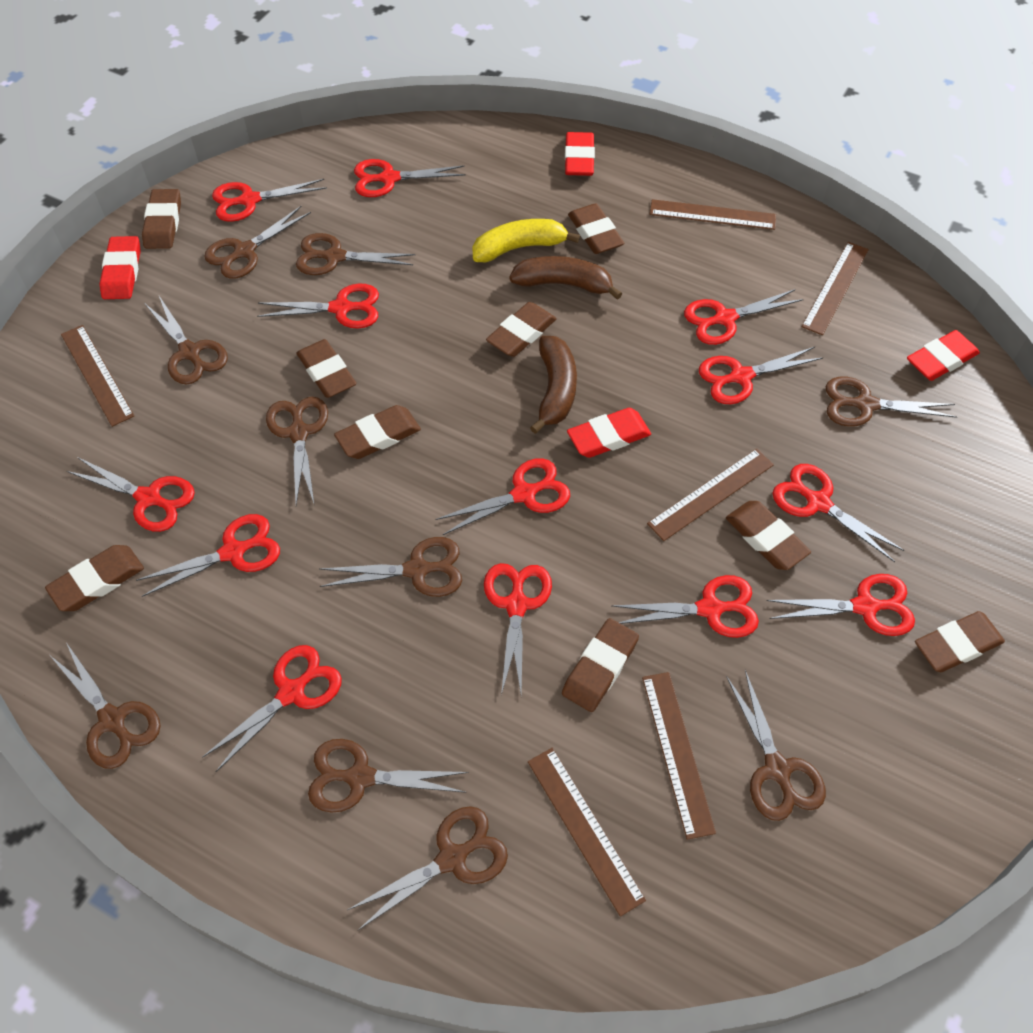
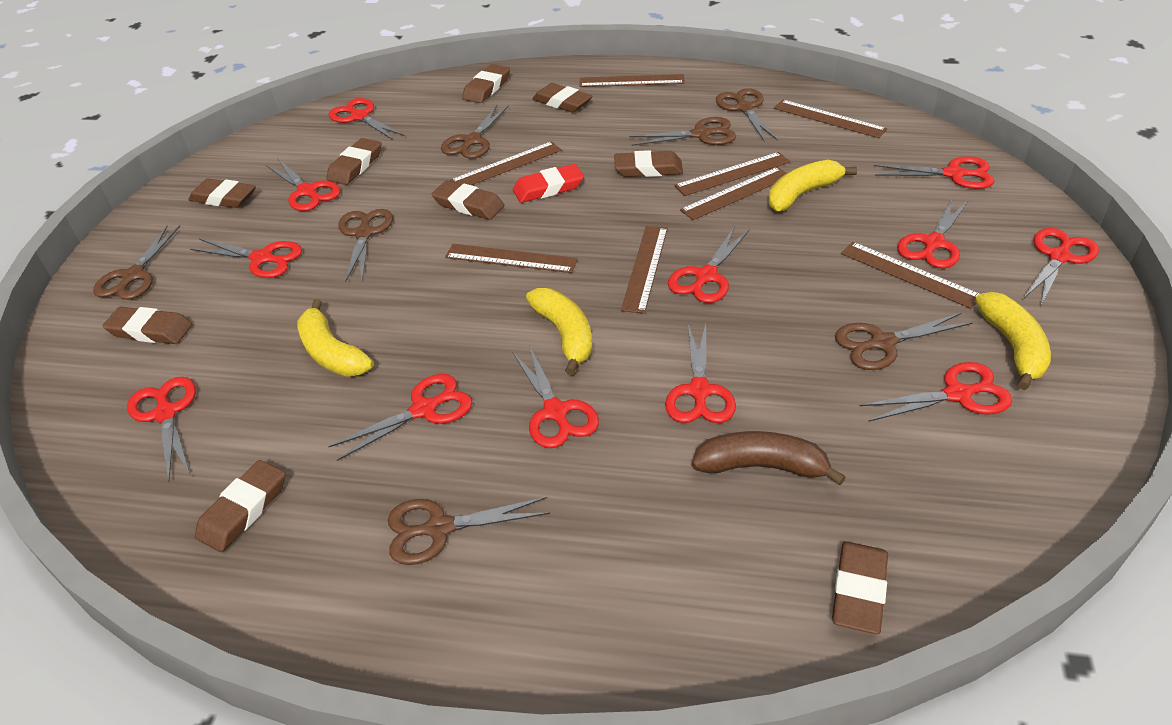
brown banana: [509,256,622,300] [530,336,577,434] = 2 -> [692,431,846,485] = 1
brown ruler: [61,325,134,427] [528,748,646,917] [642,672,716,840] [647,449,774,541] [650,199,776,230] [801,242,869,335] = 6 -> [445,244,578,273] [450,141,562,185] [579,74,685,87] [621,226,668,314] [674,152,790,196] [680,167,787,220] [774,100,887,138] [841,242,979,309] = 8
brown scissors: [51,642,161,769] [144,296,228,384] [204,206,311,279] [266,397,328,506] [296,233,415,275] [308,739,469,813] [319,537,462,597] [347,806,508,930] [726,670,826,821] [826,377,957,427] = 10 -> [93,225,180,300] [338,209,393,283] [388,497,550,565] [441,105,509,159] [629,117,736,146] [716,88,778,142] [835,313,973,370] = 7
red eraser: [100,236,141,299] [565,132,595,176] [567,408,651,458] [907,330,980,381] = 4 -> [513,164,584,203] = 1
red scissors: [67,457,195,532] [136,514,280,597] [202,645,342,772] [212,179,327,222] [257,284,379,328] [354,159,466,197] [435,458,570,535] [484,563,552,695] [612,575,759,638] [684,289,804,345] [699,347,823,404] [766,574,915,636] [773,464,904,562] = 13 -> [127,377,196,481] [190,239,302,278] [266,159,341,211] [328,374,472,461] [329,98,405,140] [512,345,599,448] [665,324,736,423] [668,227,750,303] [860,362,1012,422] [874,156,994,189] [897,197,969,269] [1022,228,1099,307] = 12
yellow banana: [472,219,580,262] = 1 -> [297,299,373,377] [526,288,592,375] [768,160,857,211] [975,292,1051,390] = 4

